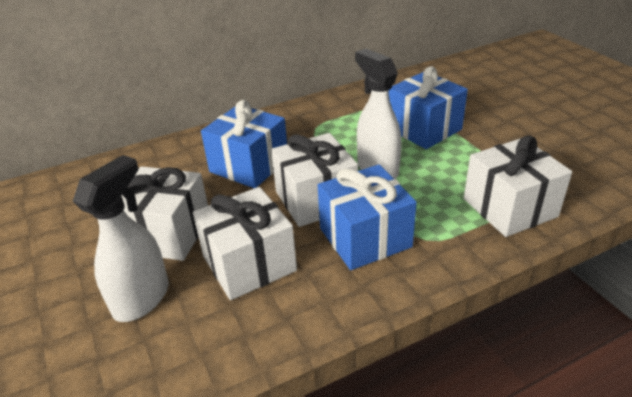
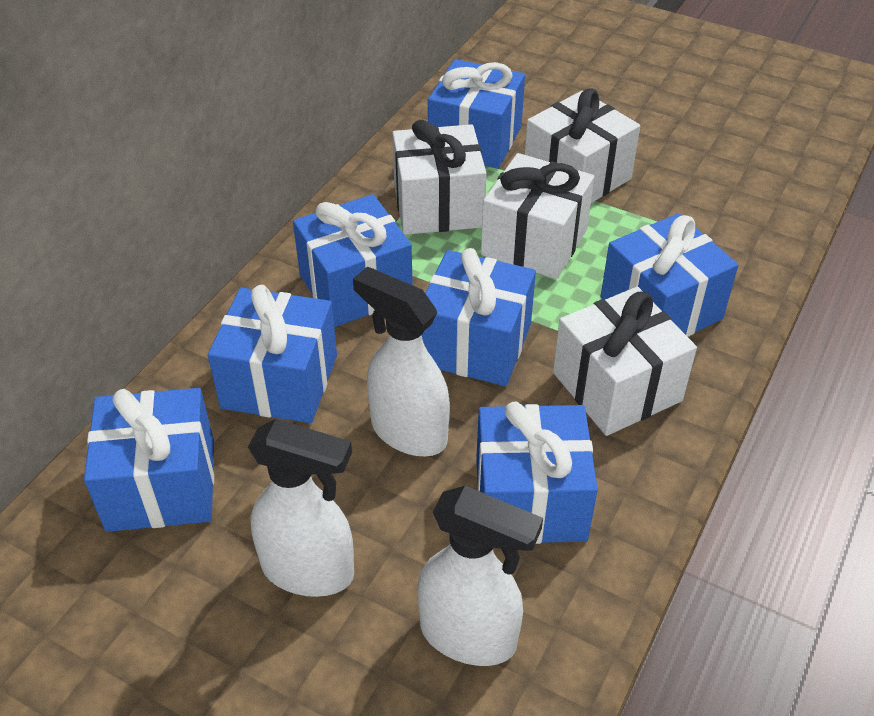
blue gift: [201,100,287,188] [318,164,417,270] [389,66,468,149] = 3 -> [84,388,214,532] [208,285,337,423] [293,194,413,327] [422,248,536,386] [428,59,525,169] [476,402,598,544] [601,213,738,337] = 7
white spray bottle: [73,155,169,322] [355,49,402,179] = 2 -> [248,419,354,597] [353,267,450,456] [417,486,543,666] = 3

